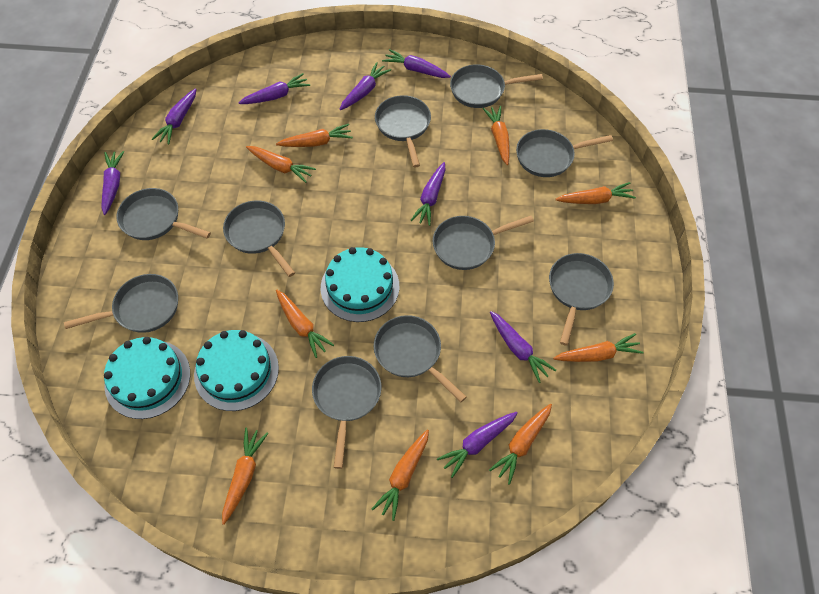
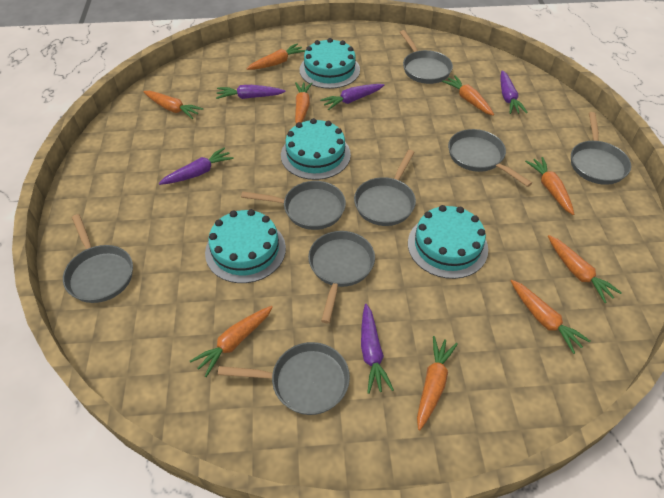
grey pan: [64,274,178,333] [117,188,211,240] [223,200,295,277] [312,356,381,469] [374,315,467,402] [375,95,431,167] [433,216,534,270] [450,64,543,108] [516,129,613,177] [549,253,614,346] = 10 -> [63,214,133,303] [218,342,350,415] [241,181,346,230] [308,231,375,323] [354,150,416,226] [400,30,453,84] [448,129,532,187] [571,112,631,185] = 8
purple carrot: [101,151,124,215] [152,88,196,144] [238,73,310,104] [339,62,391,110] [382,49,451,78] [411,162,446,226] [437,412,518,478] [490,311,556,383] = 8 -> [158,147,234,185] [216,85,286,99] [320,84,384,110] [361,304,394,394] [501,70,528,114] = 5
turquoise cake: [104,337,190,419] [194,330,279,411] [321,247,399,322] = 3 -> [205,209,286,283] [281,118,351,180] [300,38,360,89] [408,205,488,279] = 4

